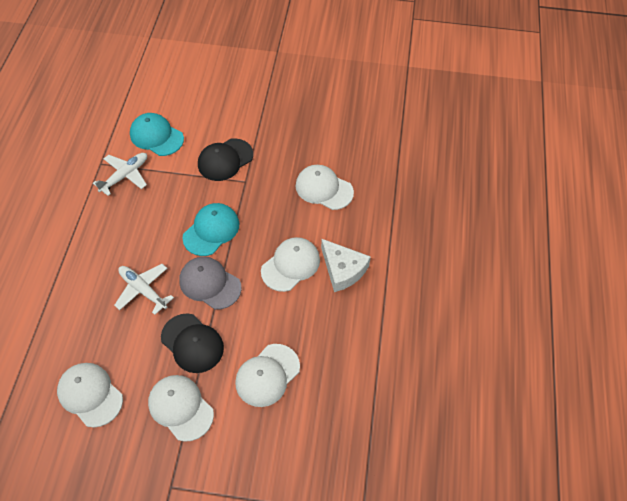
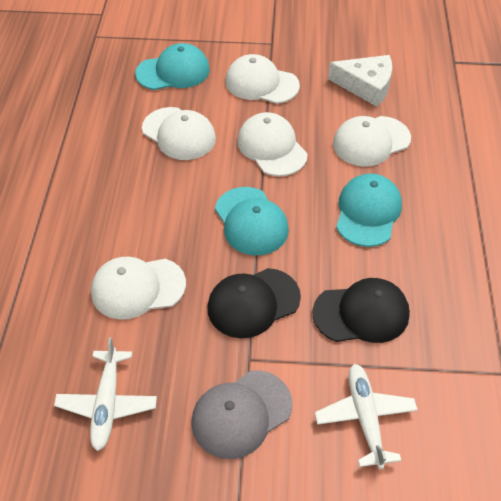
turquoise cap: [130,113,184,156] [183,203,239,256] = 2 -> [135,43,210,90] [215,187,289,256] [336,173,402,247] = 3

